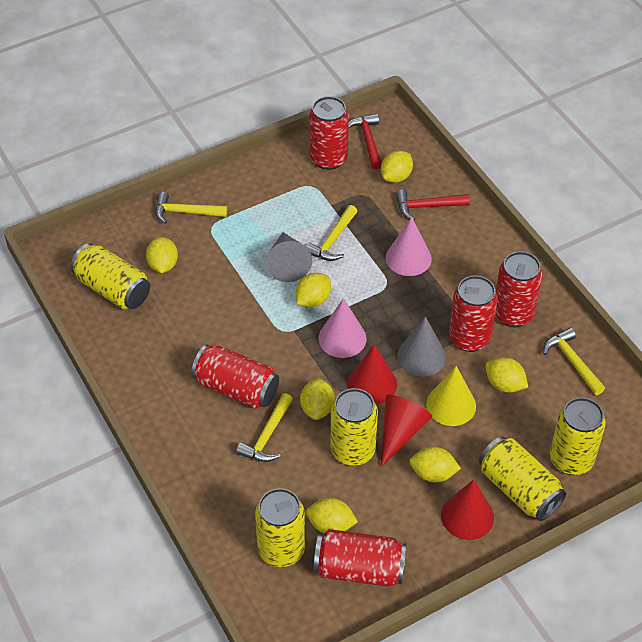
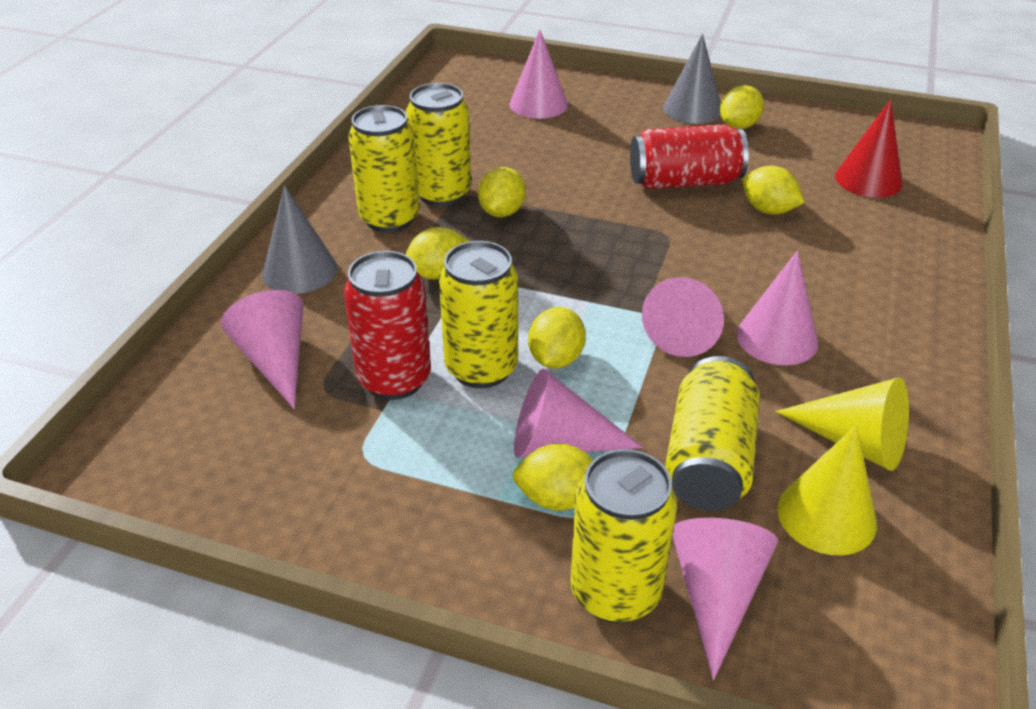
pink cone: [318,298,367,358] [386,217,432,276] = 2 -> [221,290,303,409] [510,29,568,119] [514,369,643,458] [642,277,724,357] [672,518,778,680] [737,250,818,365] = 6
red can: [191,344,279,409] [309,96,349,170] [314,529,407,587] [449,276,498,352] [495,251,543,327] = 5 -> [344,251,431,400] [630,124,749,189] = 2
red cone: [348,344,397,404] [381,394,432,467] [441,479,494,540] = 3 -> [835,99,903,198] = 1
red hammer: [348,114,382,169] [396,190,470,220] = 2 -> none = 0
yellow cone: [426,366,476,426] = 1 -> [776,377,909,471] [777,425,877,555] = 2
yellow hammer: [155,192,227,224] [236,393,293,462] [306,205,358,261] [543,328,605,395] = 4 -> none = 0
yellow lemon: [146,237,178,273] [296,273,331,307] [300,378,335,420] [306,498,358,533] [381,150,413,183] [410,447,461,482] [485,357,528,393] = 7 -> [405,227,470,280] [478,167,526,217] [512,443,593,511] [528,307,586,368] [720,85,764,129] [742,166,804,214] = 6

